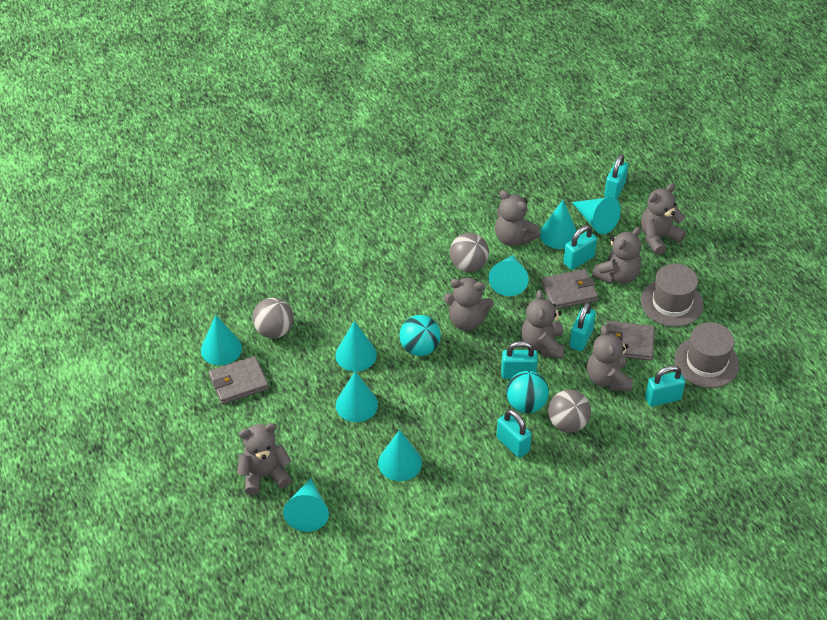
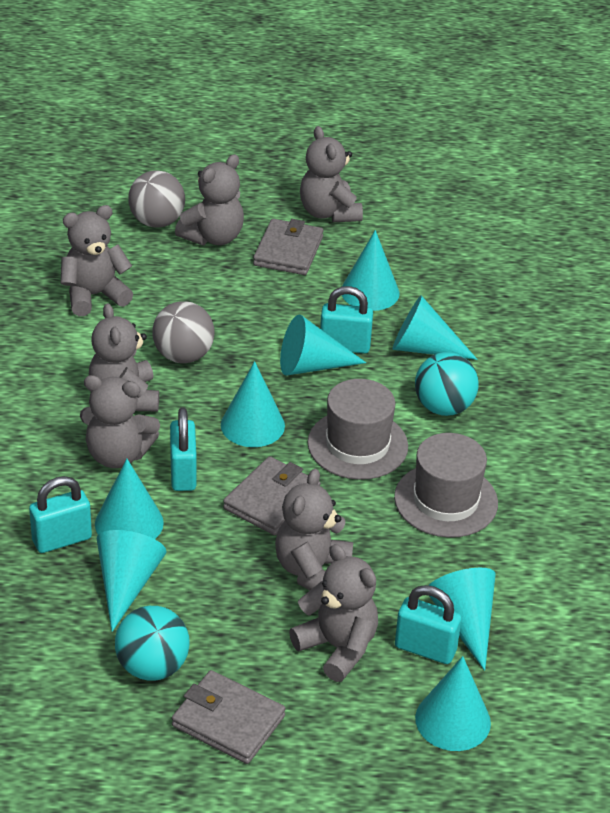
grey ball: [252,298,294,338] [450,233,489,272] [548,390,591,433] = 3 -> [128,170,185,227] [152,301,215,363] = 2
turquoise padlock: [496,409,532,458] [501,341,538,379] [563,225,597,270] [569,302,596,351] [604,154,628,199] [645,365,685,407] = 6 -> [29,476,92,553] [170,407,197,491] [320,286,373,354] [395,585,462,664] = 4

